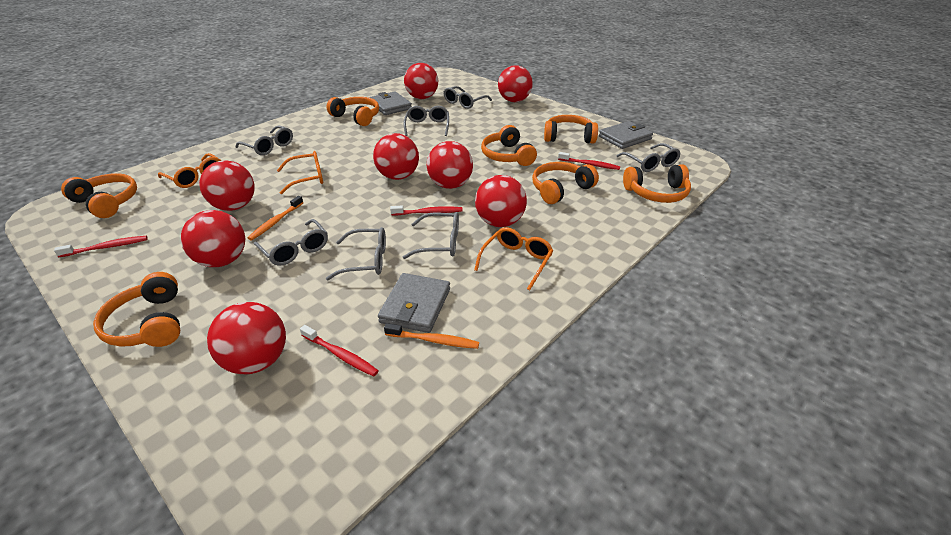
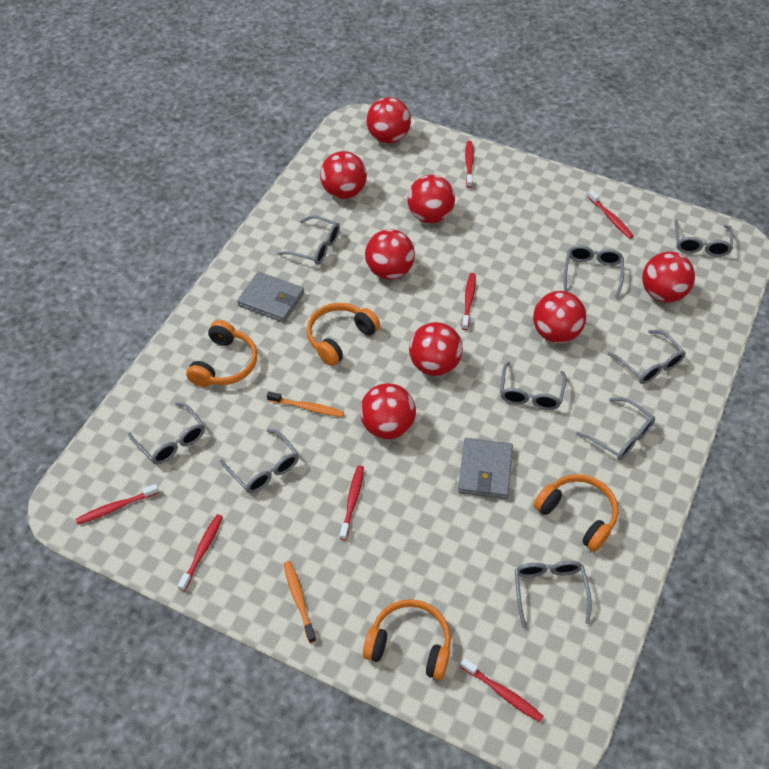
grey glasses: [235,125,293,155] [254,219,328,266] [326,227,386,280] [403,212,459,259] [404,106,449,136] [444,86,492,109] [617,143,681,172] = 7 -> [128,402,205,464] [220,429,299,493] [277,215,340,265] [500,362,567,410] [515,561,592,628] [564,245,624,298] [576,398,655,460] [608,330,686,384] [674,219,733,257] = 9
grey wallet: [369,91,412,115] [378,273,450,333] [599,121,653,149] = 3 -> [237,272,304,323] [458,438,513,499] = 2
orange glasses: [158,153,222,188] [277,151,323,194] [474,227,553,290] = 3 -> none = 0
orange headphones: [61,173,137,218] [93,272,180,347] [327,97,379,126] [481,125,537,166] [532,162,599,204] [544,115,598,144] [623,164,691,203] = 7 -> [186,320,257,387] [307,303,380,366] [363,599,451,680] [534,474,618,552] = 4
red toothbrush: [54,236,148,257] [300,325,379,377] [390,206,463,215] [558,152,620,170] = 4 -> [76,484,159,524] [177,514,223,591] [339,465,364,540] [460,658,543,722] [461,273,476,330] [465,141,474,188] [588,190,634,239] = 7

